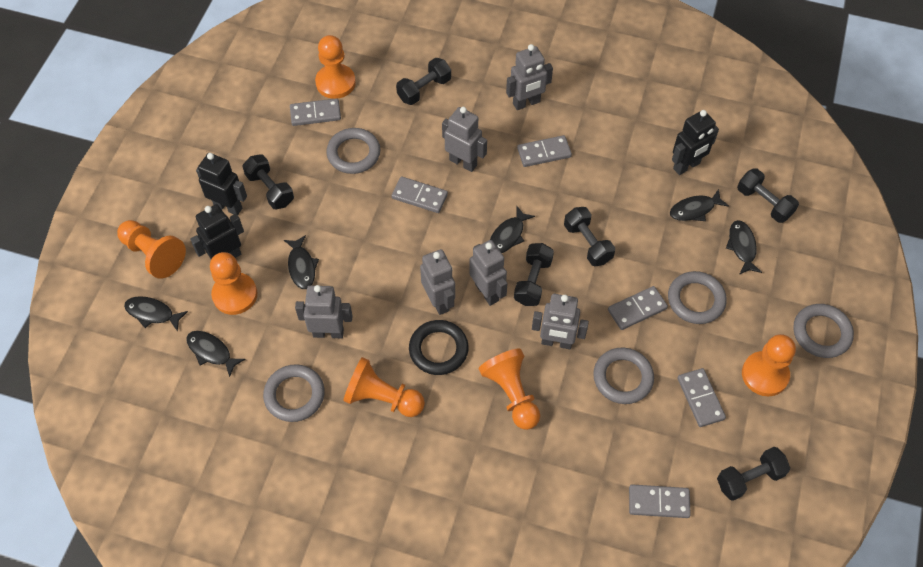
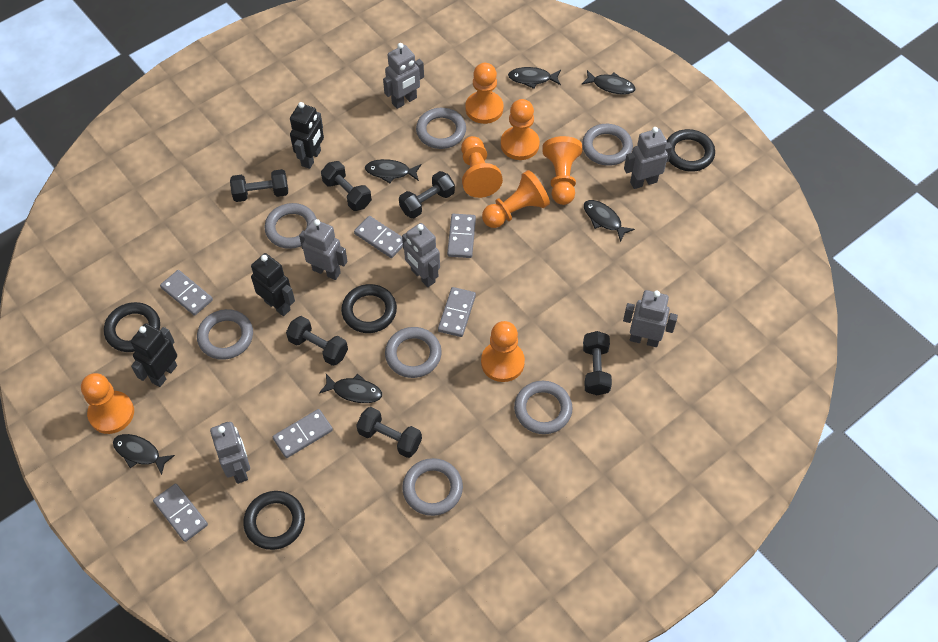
black ring: [409,320,469,375] = 1 -> [104,302,160,352] [243,491,305,550] [341,284,397,333] [667,129,715,172] = 4
grey ring: [263,364,325,422] [326,128,380,174] [593,348,654,404] [668,271,727,324] [793,304,854,358] = 5 -> [197,309,253,360] [265,203,317,249] [385,327,442,378] [402,458,463,516] [416,108,466,149] [514,381,573,434] [582,124,633,166] = 7
orange pawn: [117,220,186,279] [210,252,257,315] [315,35,356,99] [343,357,425,417] [479,348,540,430] [742,334,796,396] = 6 -> [81,373,134,434] [461,136,503,198] [466,63,503,124] [481,321,525,382] [482,170,550,228] [501,99,540,160] [542,136,582,205] = 7

